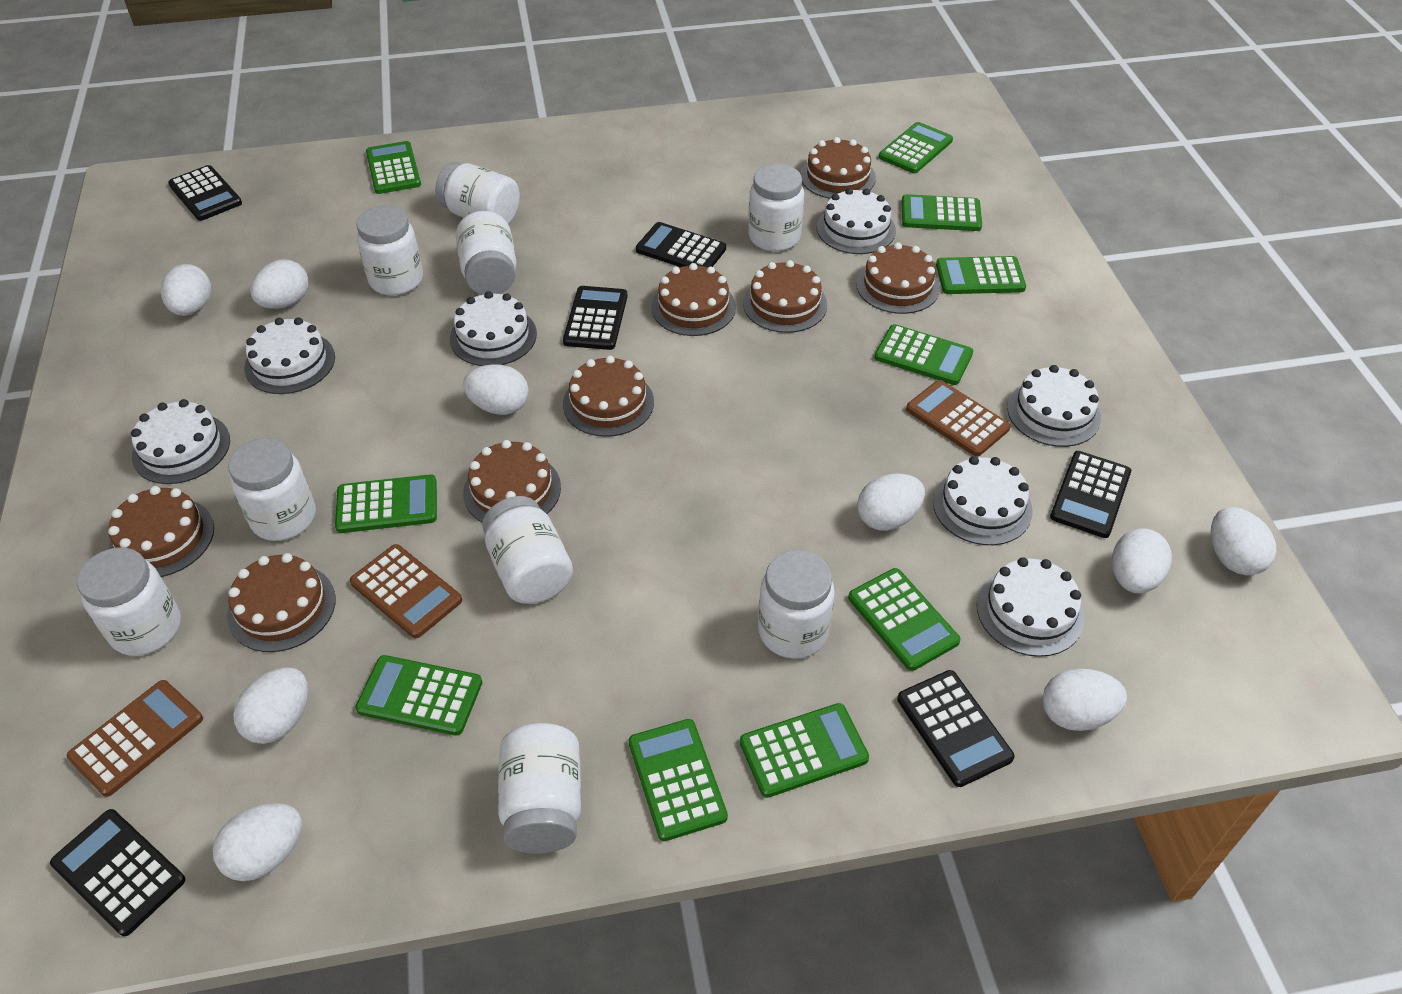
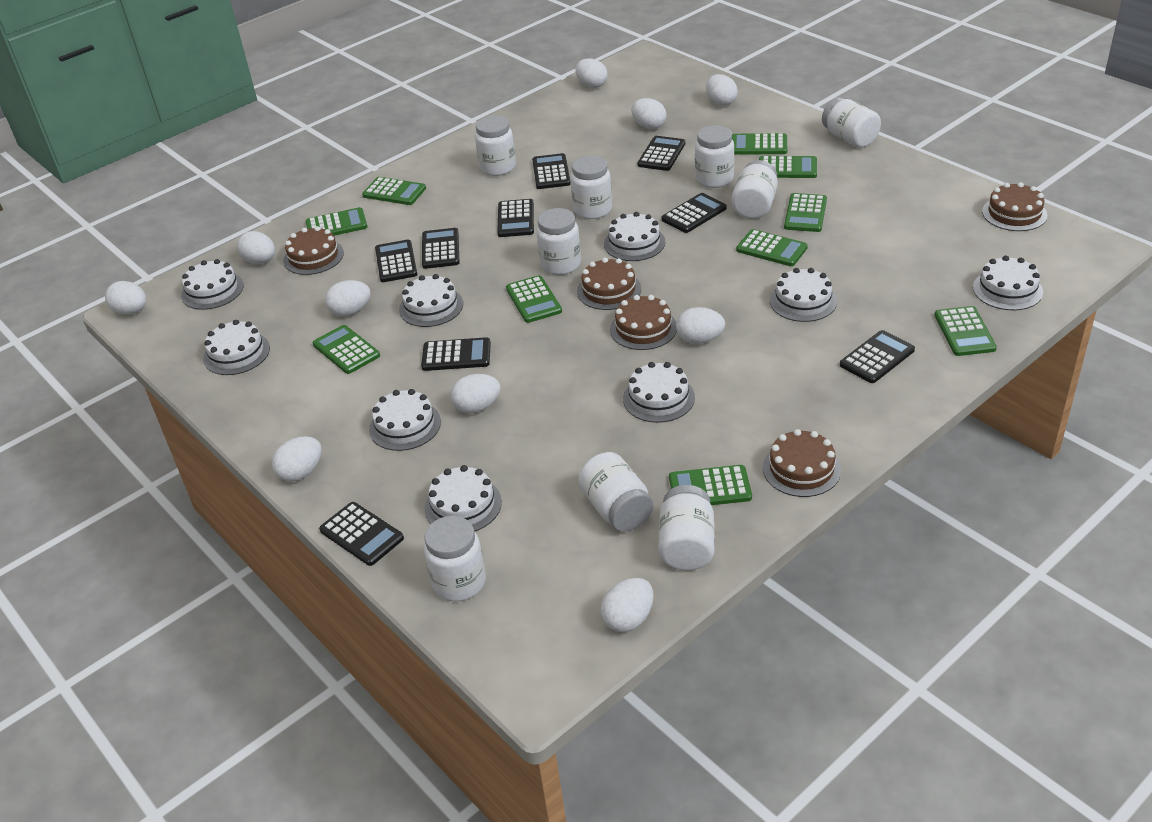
black calculator: [50,809,185,936] [168,165,242,221] [563,286,628,350] [636,222,726,267] [897,670,1015,787] [1050,451,1131,538] = 6 -> [319,502,404,566] [375,240,417,282] [421,337,491,371] [422,228,459,269] [497,199,534,237] [532,153,571,189] [637,136,685,171] [662,193,727,233] [840,330,915,383] = 9
brown cake: [108,486,214,577] [227,553,336,652] [463,440,561,523] [563,356,654,437] [651,263,736,336] [743,260,827,333] [800,137,876,199] [856,242,940,314] = 8 -> [283,226,344,275] [577,258,641,310] [610,295,677,350] [763,429,841,497] [982,182,1047,231] = 5
brown calculator: [67,680,203,797] [350,544,462,638] [906,380,1011,456] = 3 -> none = 0
white cake: [131,399,230,484] [244,318,335,394] [450,291,537,366] [817,188,896,254] [933,456,1033,545] [977,557,1084,657] [1007,365,1101,447] = 7 -> [181,259,244,310] [203,320,270,375] [369,389,441,451] [399,274,463,327] [424,465,502,531] [604,212,665,261] [623,362,695,423] [770,268,837,322] [973,256,1043,310] = 9
white egg: [161,264,211,316] [213,803,302,881] [233,667,308,744] [250,259,309,309] [463,364,529,415] [857,473,925,531] [1042,669,1127,731] [1112,528,1172,593] [1211,507,1276,575] = 9 -> [105,281,147,315] [237,231,275,264] [272,436,322,482] [325,280,371,317] [450,374,501,414] [575,58,608,88] [600,578,654,632] [631,98,667,129] [676,307,725,344] [706,74,738,106] = 10

